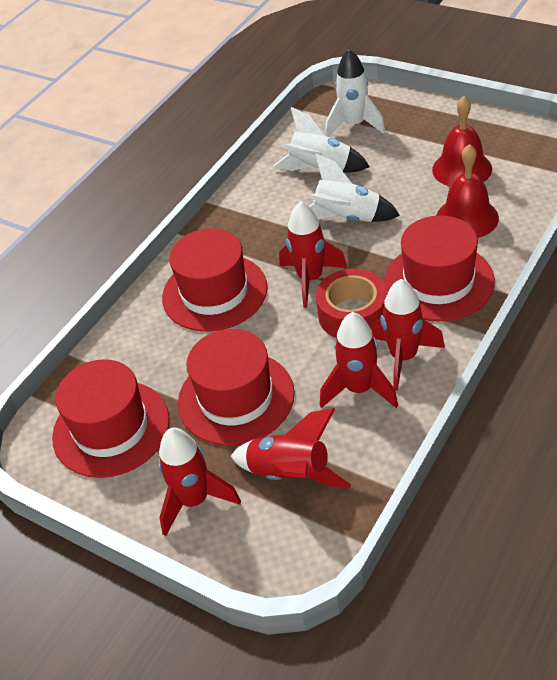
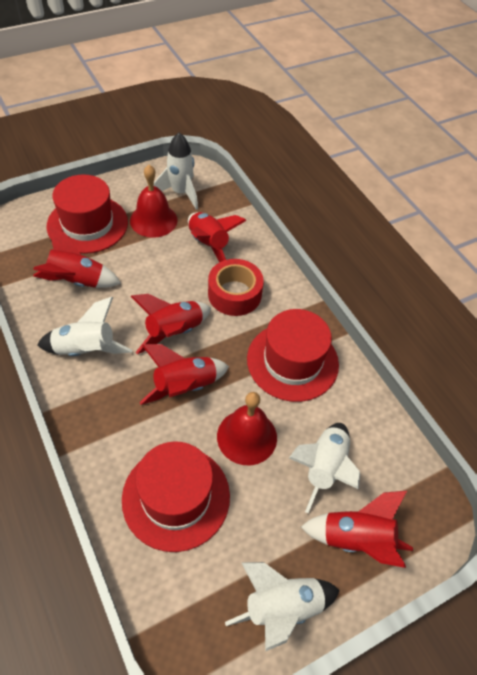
red hat: [52,359,170,478] [162,229,268,332] [178,329,295,446] [384,215,495,321] = 4 -> [47,174,128,254] [122,441,230,552] [247,309,339,402] = 3
white rocket: [273,107,370,173] [309,154,400,222] [325,49,385,137] = 3 -> [37,297,132,356] [154,133,198,210] [225,562,340,652] [289,423,360,513] = 4

